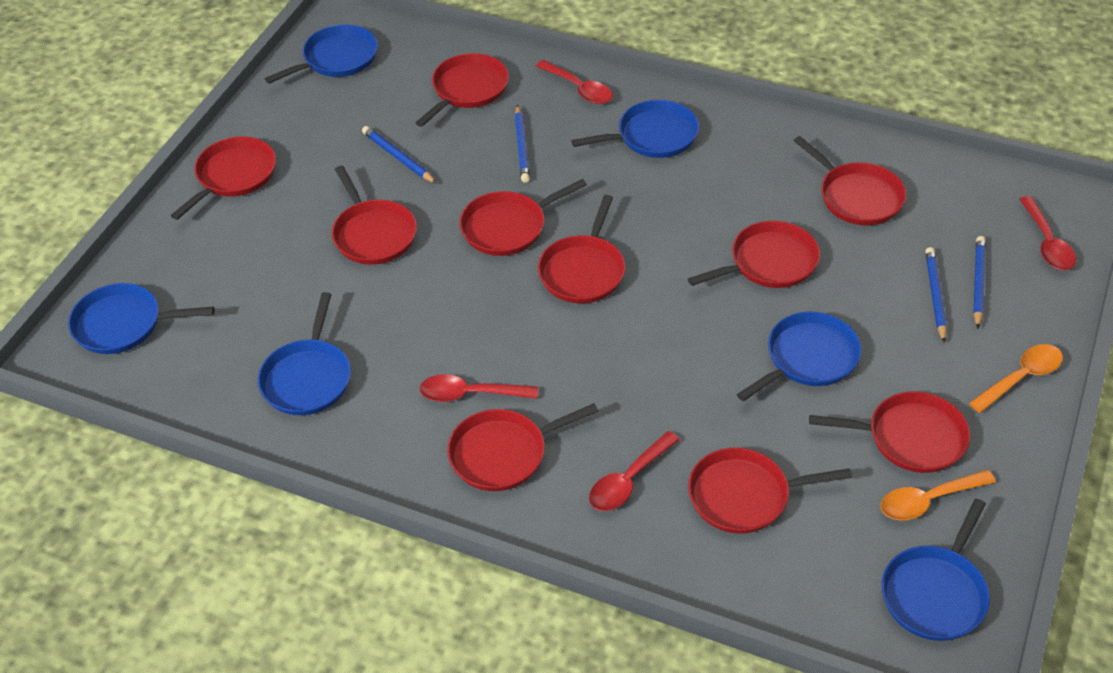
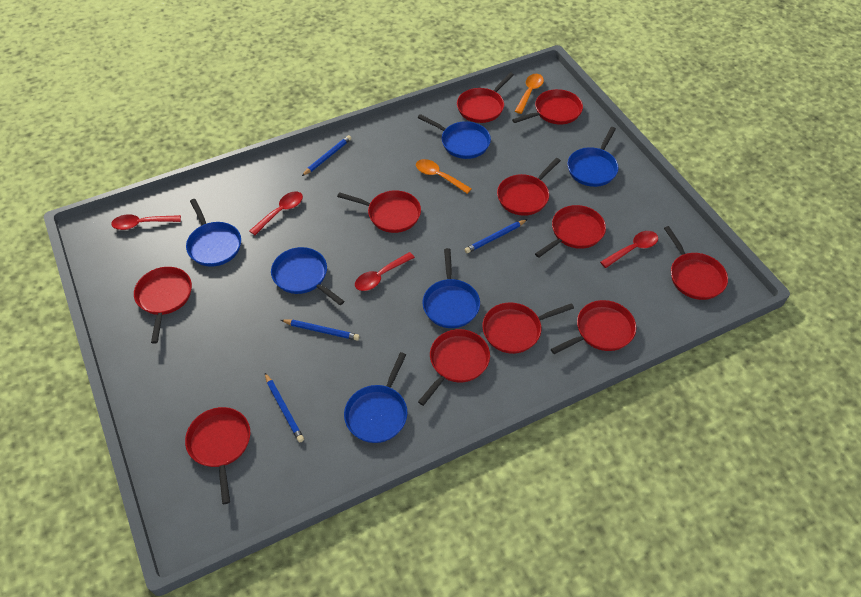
red pan: [171,136,276,220] [331,166,417,265] [416,53,509,127] [447,403,598,491] [459,179,587,256] [538,195,625,303] [688,221,820,288] [688,448,852,534] [793,136,906,226] [809,392,970,473] = 10 -> [134,267,192,343] [185,407,250,504] [337,190,421,233] [418,329,490,406] [457,73,514,123] [482,302,574,354] [497,158,561,216] [512,89,583,125] [535,205,606,258] [551,300,636,354] [664,226,728,300] = 11

